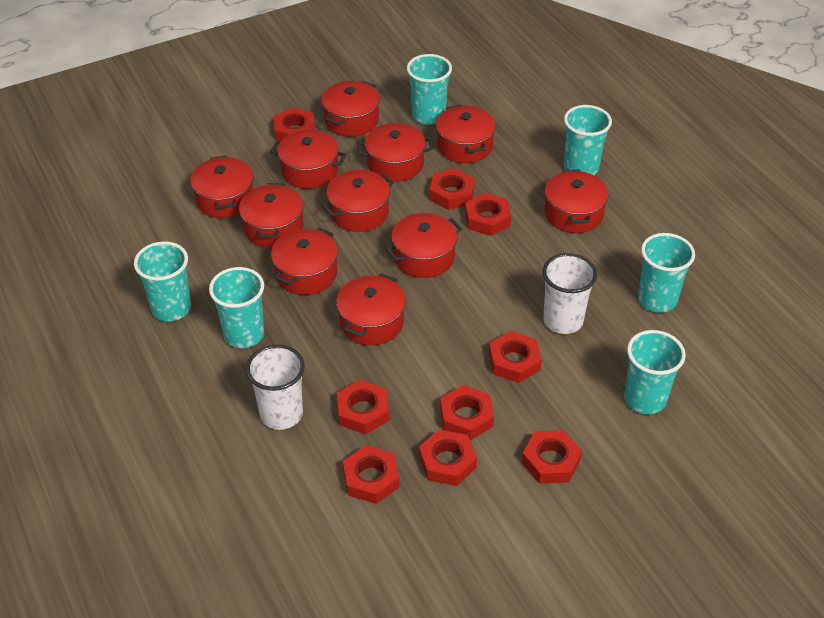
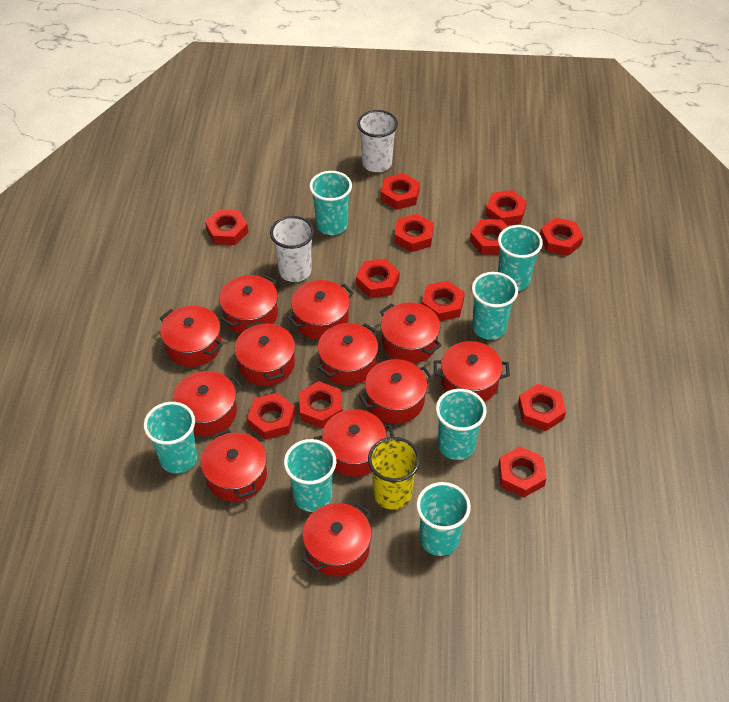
red nut: [274,107,315,142] [337,379,389,435] [343,445,399,504] [419,429,477,486] [429,168,475,210] [440,385,494,440] [465,192,511,236] [489,331,542,383] [522,430,582,484] = 9 -> [205,209,248,245] [247,393,295,440] [299,381,342,429] [356,259,400,298] [381,173,420,210] [394,214,434,252] [422,281,465,321] [470,219,508,255] [486,190,527,226] [498,446,547,497] [518,384,566,431] [540,218,584,256] = 12
red pot: [190,156,254,218] [239,183,303,248] [270,130,346,189] [271,228,338,295] [321,81,380,137] [322,170,394,232] [336,274,406,345] [358,123,433,182] [386,213,462,278] [436,105,496,163] [544,170,609,233] = 11 -> [160,306,223,367] [173,371,242,436] [201,429,267,502] [219,274,278,333] [234,321,295,386] [287,280,354,340] [302,502,372,577] [314,409,394,477] [318,323,378,385] [359,359,433,424] [380,303,442,363] [434,341,510,402] = 12
turquoise cup: [134,241,191,322] [209,267,264,348] [407,54,452,125] [564,105,612,175] [624,330,686,414] [638,233,695,313] = 6 -> [144,402,197,473] [284,439,336,512] [309,171,352,235] [416,482,471,556] [436,389,487,460] [472,272,518,340] [498,225,543,291] = 7
yellow cup: none = 0 -> [368,437,420,510] = 1

